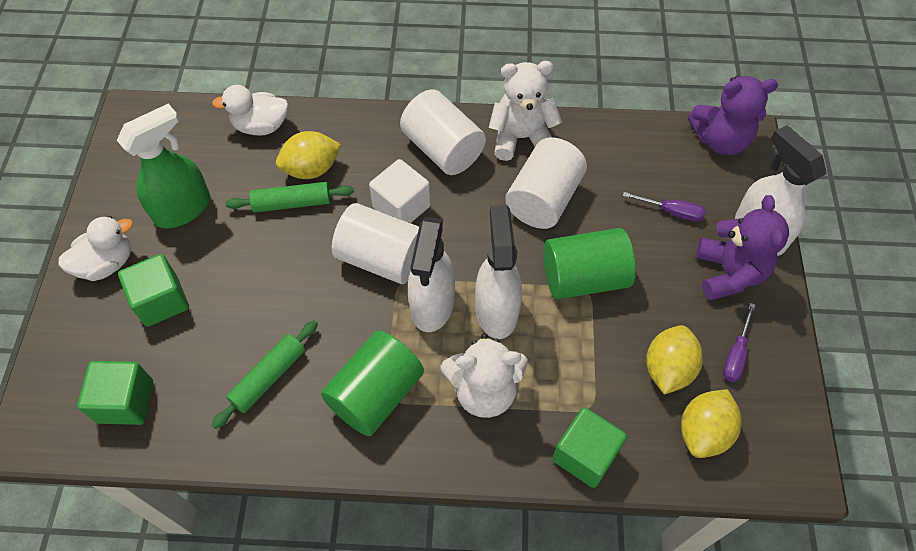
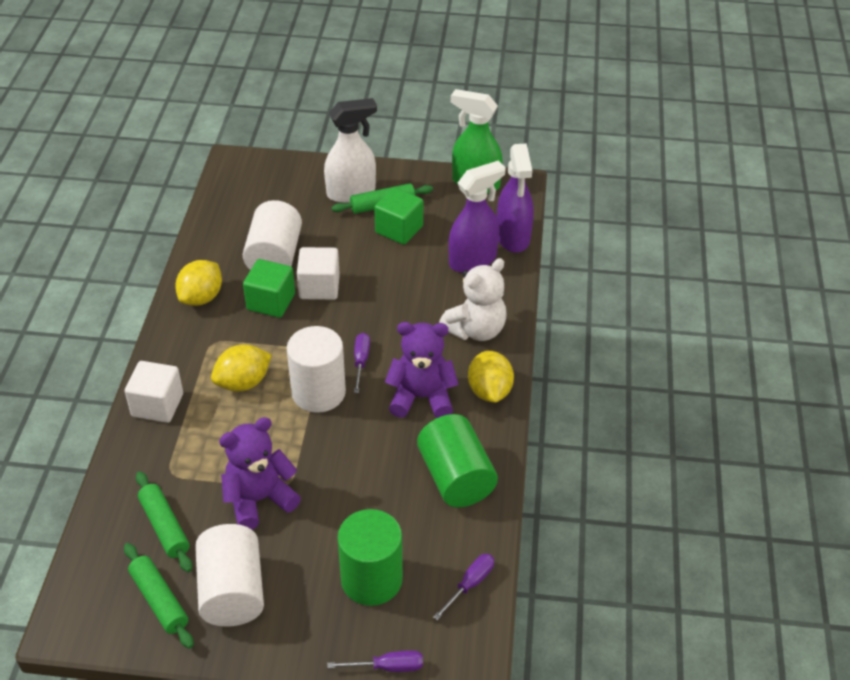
green cube: [77,361,153,425] [118,254,189,327] [552,407,627,488] = 3 -> [243,259,295,318] [374,187,423,245] = 2
green rolling pin: [212,320,318,429] [226,182,354,212] = 2 -> [124,543,194,649] [136,471,192,572] [331,183,433,214] = 3
purple screwdriver: [623,192,706,222] [723,303,755,382] = 2 -> [327,650,423,672] [354,333,370,393] [433,554,494,620] = 3
purple spray bottle: none = 0 -> [449,161,506,273] [497,143,534,253] = 2
white cube: [369,159,431,223] = 1 -> [125,361,183,423] [297,247,340,300] = 2
white duck: [58,216,133,281] [212,85,288,135] = 2 -> none = 0
white spray bottle: [408,217,455,332] [475,205,522,339] [735,125,827,256] = 3 -> [324,98,377,203] = 1
white teddy bear: [440,333,528,418] [489,61,562,161] = 2 -> [439,258,506,341] = 1

